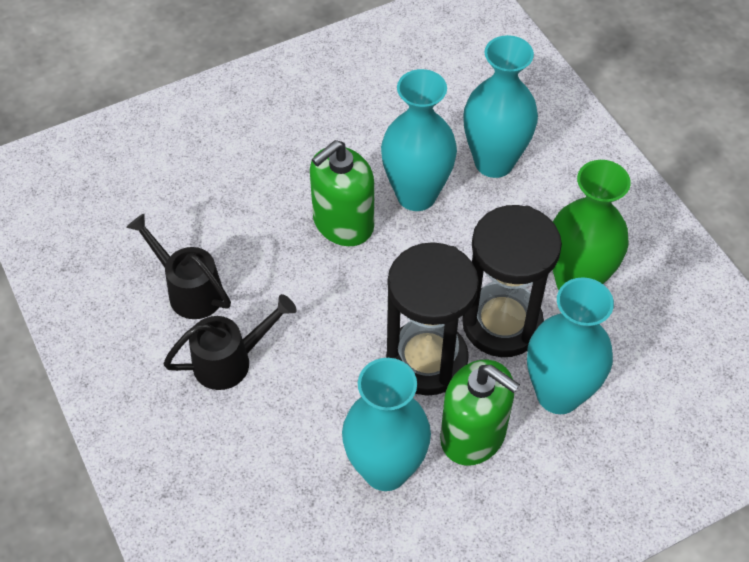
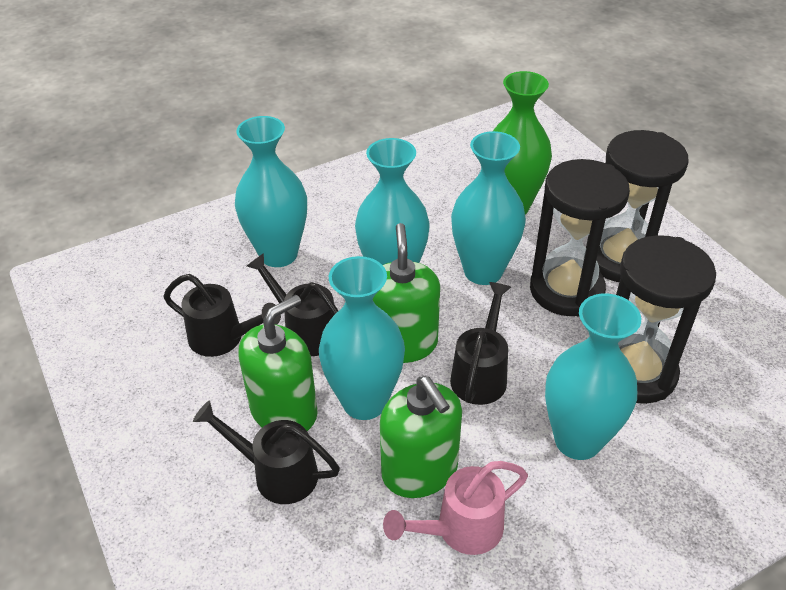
black hourglass: [386,242,479,396] [462,205,562,357] = 2 -> [530,159,630,316] [597,130,689,282] [616,235,716,404] = 3
black watering can: [126,214,231,319] [163,294,297,390] = 2 -> [163,274,281,357] [193,401,340,504] [247,253,338,356] [450,282,511,405] = 4
green soap dispenser: [310,140,374,246] [440,360,520,466] = 2 -> [239,295,318,431] [373,223,440,363] [380,376,462,498] = 3
pink watering can: none = 0 -> [383,461,528,555] = 1
turquoise vase: [342,358,431,491] [381,69,457,211] [463,35,538,178] [527,277,614,414] = 4 -> [235,116,307,267] [319,256,405,420] [355,138,430,265] [451,131,526,285] [545,294,641,460] = 5

